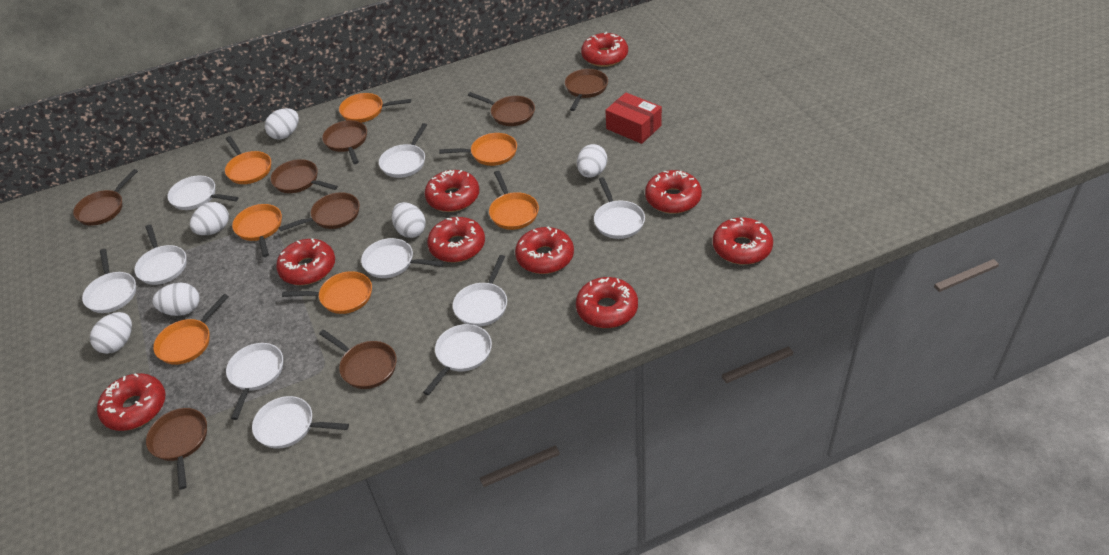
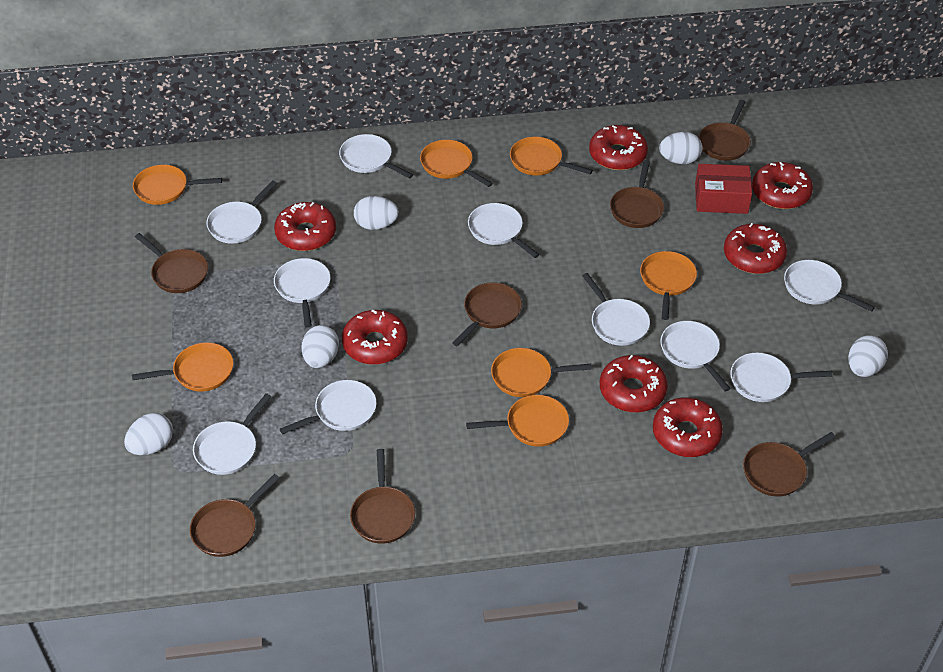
brown pan: [73,169,138,226] [146,408,207,490] [271,159,338,193] [279,192,360,231] [319,329,397,389] [322,120,367,164] [468,92,535,126] [565,69,608,111] = 8 -> [135,233,208,293] [190,474,279,557] [350,449,415,544] [453,282,522,347] [610,160,664,228] [699,100,751,161] [743,432,836,497] = 7
red donut: [97,373,166,431] [276,239,335,285] [425,170,479,212] [427,217,485,262] [515,227,574,274] [576,277,638,328] [581,32,628,67] [645,170,702,214] [713,217,773,265] = 9 -> [274,202,336,251] [342,310,408,365] [589,125,648,170] [600,355,668,413] [653,397,723,457] [724,223,787,274] [752,162,813,209] = 7
white egg: [90,312,132,354] [152,283,200,316] [190,202,229,235] [265,108,299,140] [392,202,426,238] [577,144,607,178] = 6 -> [124,413,173,455] [302,325,339,368] [354,196,399,230] [659,132,702,164] [848,335,888,377] = 5

